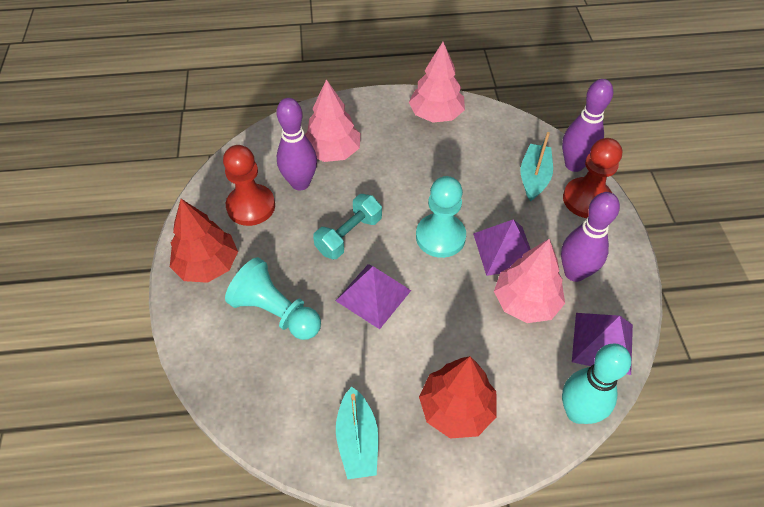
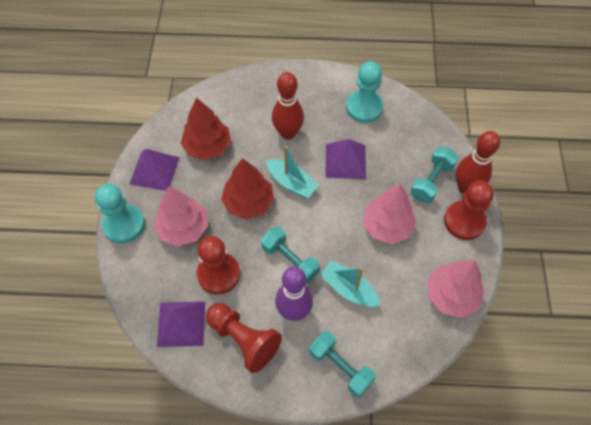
purple bowling pin: [277,98,317,190] [561,192,620,282] [562,79,613,172] = 3 -> [275,267,313,321] = 1
red bowling pin: none = 0 -> [272,72,304,140] [456,131,500,194] = 2
red pawn: [223,145,275,226] [563,138,622,218] = 2 -> [197,236,240,294] [206,303,282,373] [444,180,494,240] = 3
turquoise bowling pin: [562,344,631,424] = 1 -> none = 0
turquoise dumbbell: [313,194,382,259] = 1 -> [261,226,320,285] [309,331,376,397] [410,147,458,203] = 3

